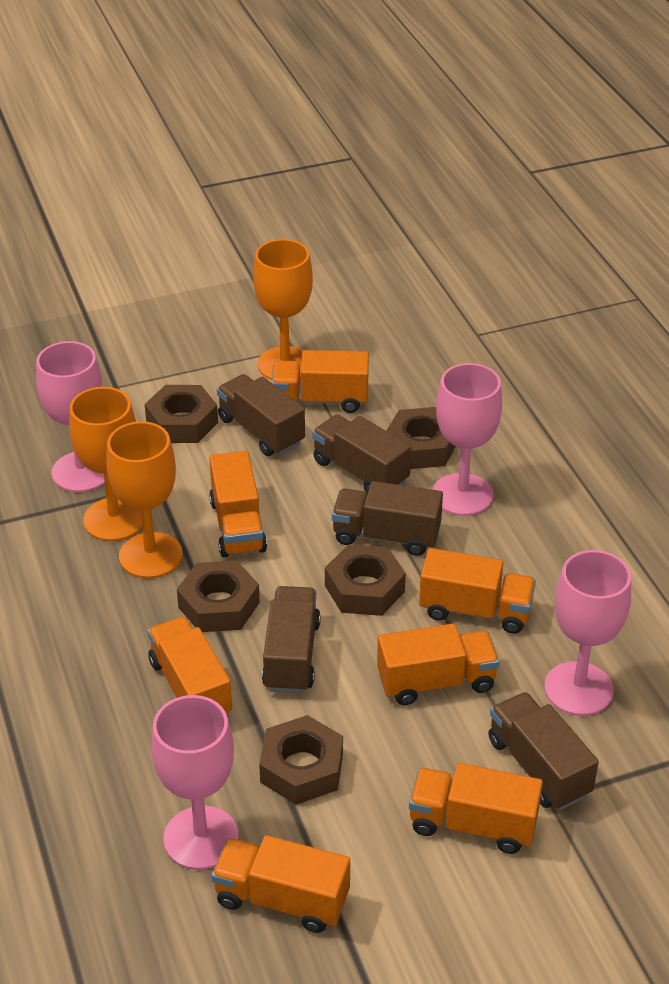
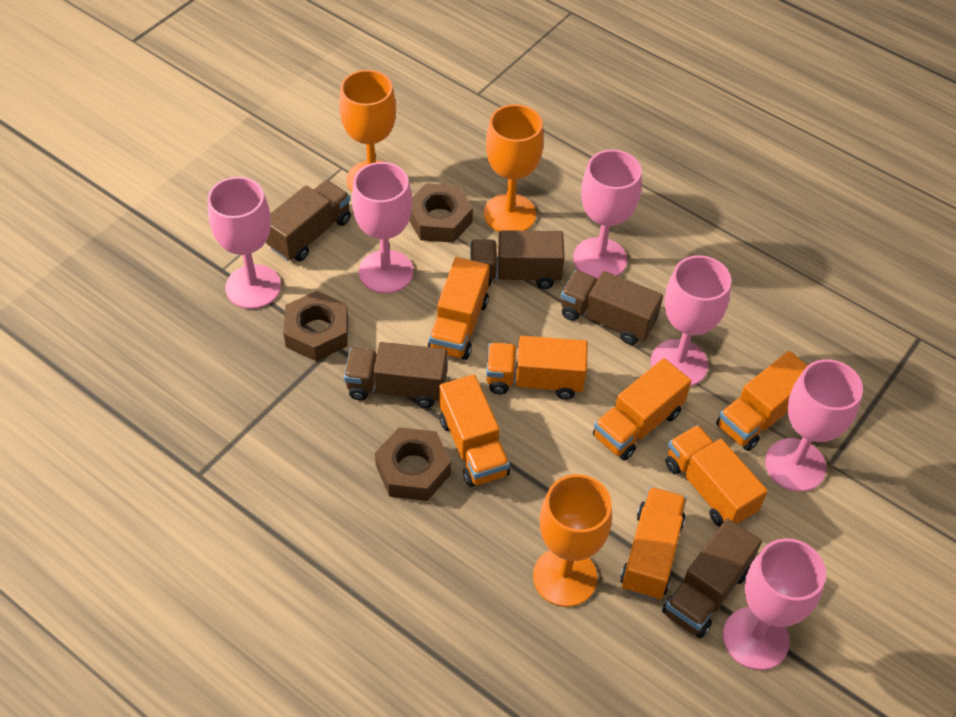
brown nut: [145,385,218,443] [177,561,260,632] [259,715,343,805] [325,545,406,616] [387,407,456,469] = 5 -> [283,291,348,361] [375,427,451,501] [409,183,473,243] = 3
pink goblet: [36,341,105,492] [151,695,238,870] [433,363,502,516] [544,550,631,716] = 4 -> [207,177,281,309] [352,162,413,293] [573,149,642,280] [651,256,731,386] [723,538,826,670] [765,359,863,492] = 6

